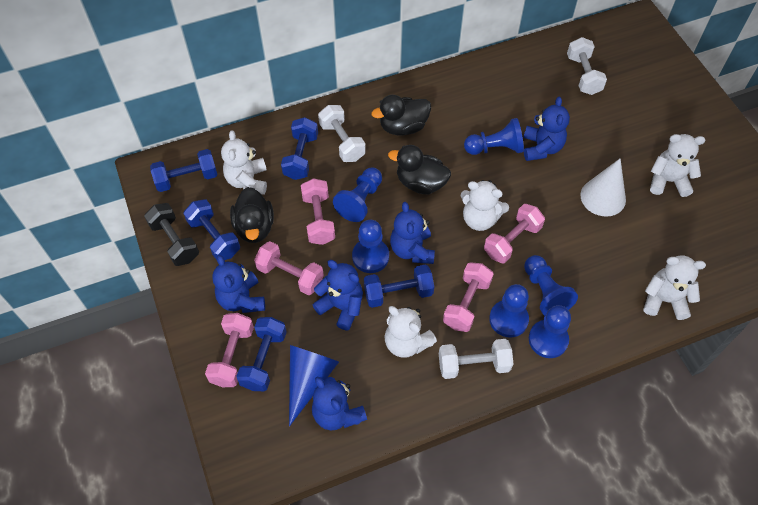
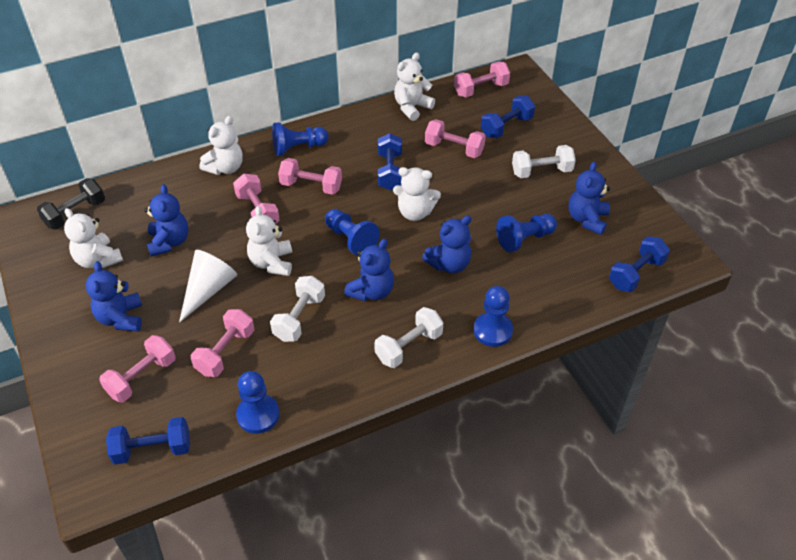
black duck: [230,187,274,243] [371,95,431,135] [388,145,451,194] = 3 -> none = 0
blue cone: [289,345,339,426] = 1 -> none = 0
blue dumbbell: [150,149,218,192] [183,199,240,260] [236,317,287,391] [281,117,318,180] [364,264,434,308] = 5 -> [106,417,190,465] [378,133,402,190] [481,96,535,138] [609,236,670,292] = 4
blue pawn: [333,168,382,222] [352,220,389,273] [464,118,524,155] [489,284,529,338] [524,255,578,316] [529,305,571,358] = 6 -> [236,371,279,434] [272,122,328,156] [325,209,380,256] [473,286,513,347] [496,214,557,252] = 5
pink dumbbell: [205,313,254,387] [254,241,324,295] [301,178,335,245] [443,262,494,332] [484,204,545,263] = 5 -> [99,335,175,402] [191,309,254,377] [233,174,280,224] [278,158,342,195] [425,119,486,158] [454,62,510,97] = 6

